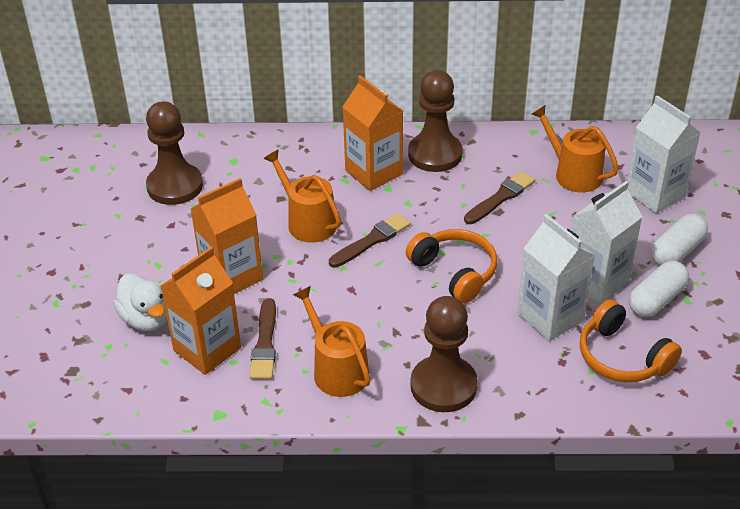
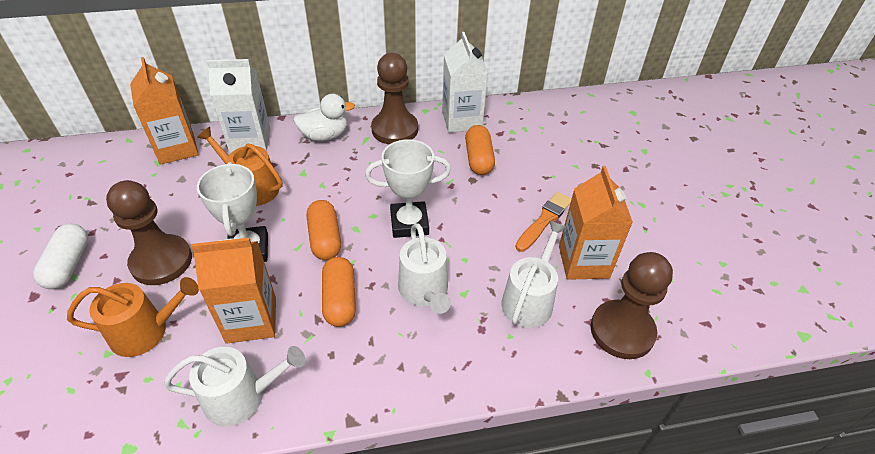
brown brush: [250,298,276,379] [329,213,411,268] [464,171,535,224] = 3 -> none = 0
orange brush: none = 0 -> [515,192,572,252] = 1
orange capsule: none = 0 -> [307,200,341,260] [322,257,356,327] [465,125,495,175] = 3
orange headphones: [406,229,498,303] [580,299,682,382] = 2 -> none = 0
orange watering can: [263,149,341,243] [293,286,370,397] [532,105,619,193] = 3 -> [67,277,199,357] [197,127,283,206] = 2
white capsule: [629,261,689,317] [651,214,708,266] = 2 -> [33,224,88,289] = 1
white carton: [518,214,595,341] [572,181,642,304] [627,95,700,214] = 3 -> [206,59,270,153] [442,32,488,133] = 2
white trophy: none = 0 -> [197,162,268,262] [365,139,451,238] = 2
white watering can: none = 0 -> [164,346,305,427] [398,223,451,314] [501,221,567,328] = 3

